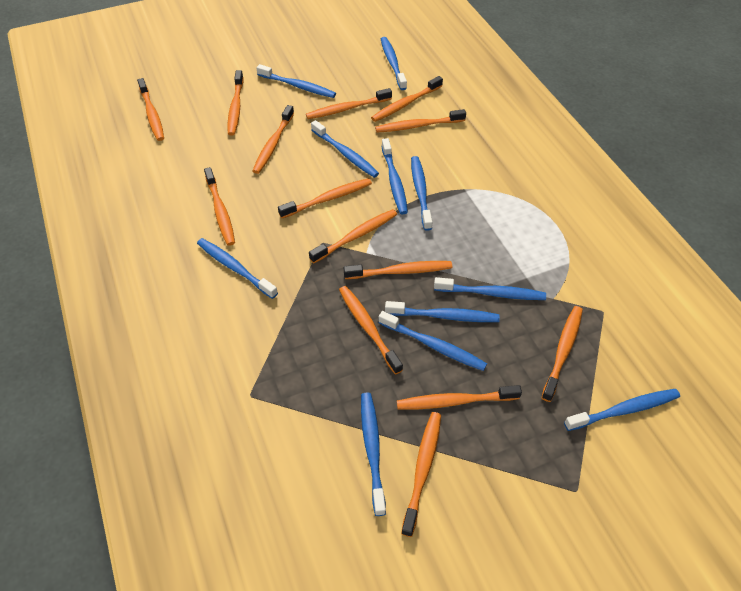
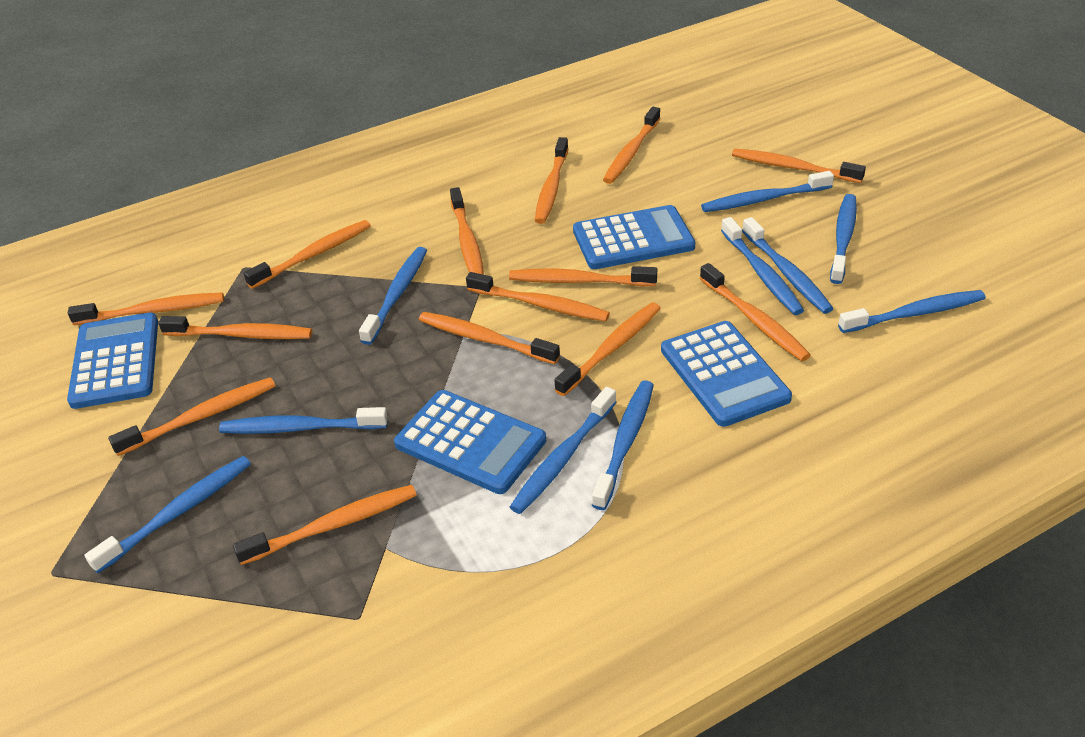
blue calculator: none = 0 -> [67,313,158,409] [394,390,546,494] [573,205,695,269] [661,321,792,427] = 4
blue toothbrush: [197,238,278,299] [256,64,336,98] [311,120,379,178] [361,392,386,516] [379,311,487,371] [381,37,407,90] [382,138,408,215] [385,301,500,322] [411,156,432,231] [434,277,546,300] [564,389,680,431] = 11 -> [84,456,251,573] [219,407,388,434] [359,247,427,345] [510,387,617,514] [592,380,654,510] [701,171,834,212] [721,217,804,315] [742,217,834,314] [830,194,857,284] [838,290,986,333] = 10

